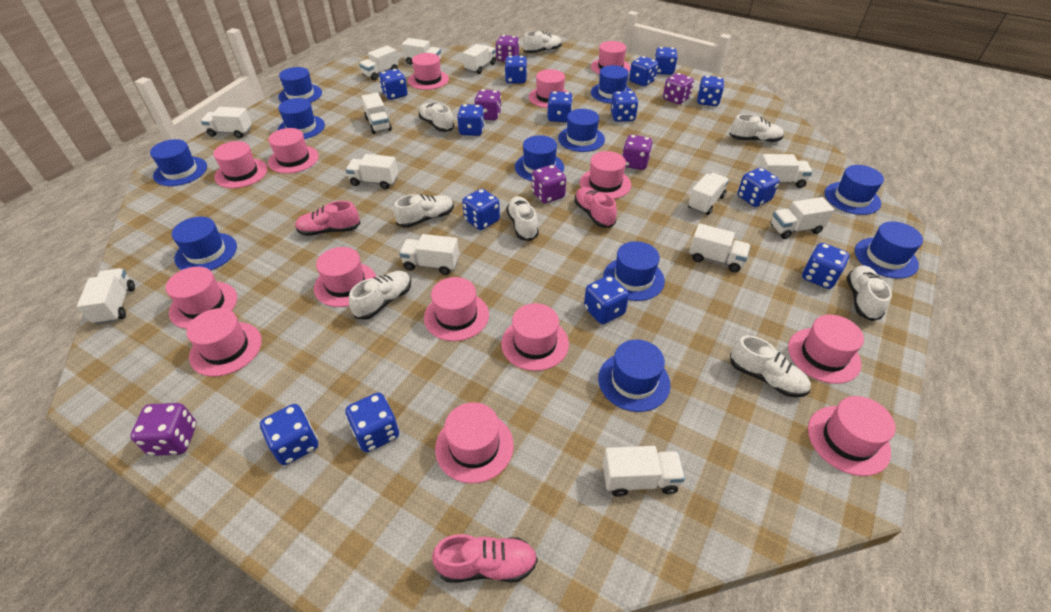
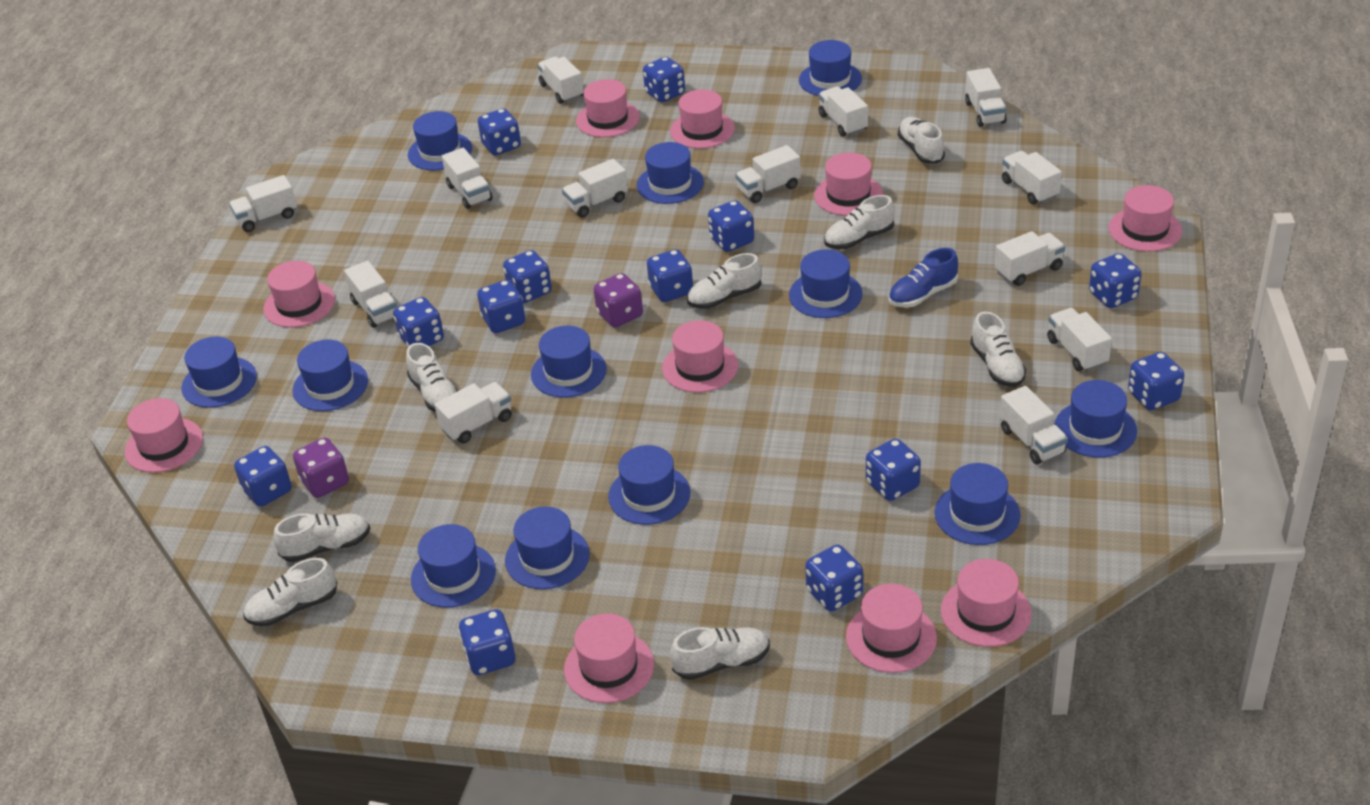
blue dice: [260,404,318,465] [345,393,399,452] [379,69,408,100] [457,104,485,136] [462,189,500,230] [505,56,527,84] [547,91,573,122] [584,275,629,324] [611,91,639,122] [629,56,658,86] [654,47,677,75] [697,76,724,106] [738,168,779,207] [802,243,849,289] = 14 -> [234,446,292,507] [393,297,444,347] [459,609,515,675] [477,280,525,333] [478,108,521,155] [503,250,552,303] [643,57,685,102] [647,249,693,302] [708,200,754,252] [805,545,863,611] [866,438,921,501] [1089,253,1141,308] [1128,352,1184,410] = 13
blue hat: [150,139,207,186] [172,217,237,271] [278,67,322,103] [278,98,325,139] [515,135,564,181] [558,109,605,152] [591,65,632,103] [598,340,671,412] [603,241,665,301] [825,165,884,215] [855,221,923,279] = 11 -> [181,337,257,408] [292,340,368,411] [408,111,472,170] [411,524,496,608] [505,507,590,589] [531,326,607,398] [608,445,690,525] [637,142,704,204] [789,249,863,318] [799,40,862,96] [935,463,1021,545] [1055,380,1137,458] = 12
blue shoe: none = 0 -> [888,248,958,308] = 1
pink hat: [166,267,237,329] [186,308,262,377] [213,141,268,188] [268,128,319,174] [314,247,376,307] [408,53,449,90] [424,277,489,341] [435,402,514,483] [501,303,569,371] [529,69,568,108] [580,151,631,199] [591,41,631,74] [788,315,864,384] [808,396,896,476] = 14 -> [125,398,203,473] [263,261,335,328] [564,613,654,703] [576,79,640,137] [662,320,738,393] [670,90,735,149] [814,152,883,216] [846,584,937,673] [941,559,1032,647] [1108,185,1182,252] = 10
pink shoe: [295,201,360,236] [432,534,538,583] [574,187,617,228] = 3 -> none = 0
purple dice: [130,403,197,456] [474,89,502,120] [496,35,519,62] [532,165,566,204] [622,135,652,170] [663,73,694,104] = 6 -> [293,437,349,498] [594,273,643,327] = 2

